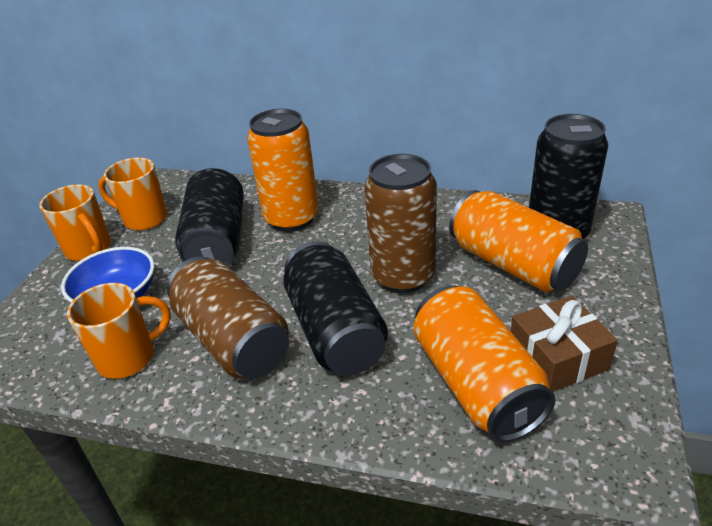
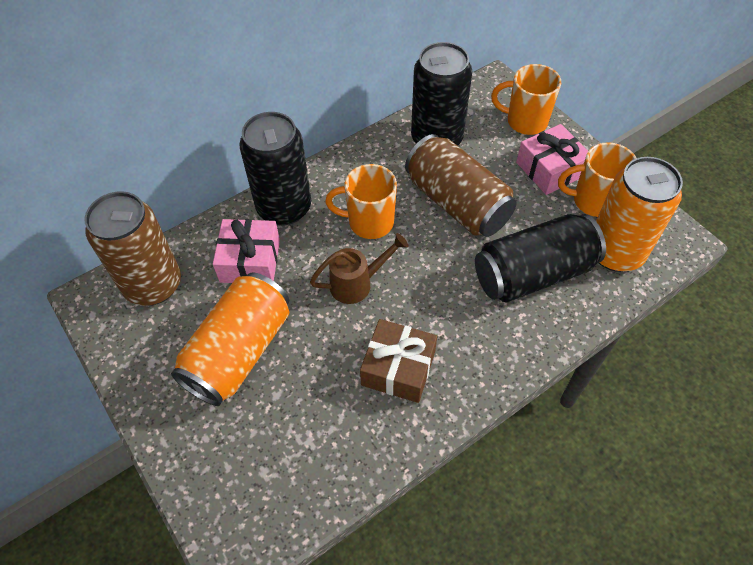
blue bowl: [61,247,154,302] = 1 -> none = 0
brown watering can: none = 0 -> [310,233,408,304] = 1
orange can: [247,109,319,232] [414,285,555,442] [449,190,588,292] = 3 -> [171,272,289,406] [596,157,683,272] = 2
pink gift: none = 0 -> [213,219,280,283] [516,124,588,195] = 2

